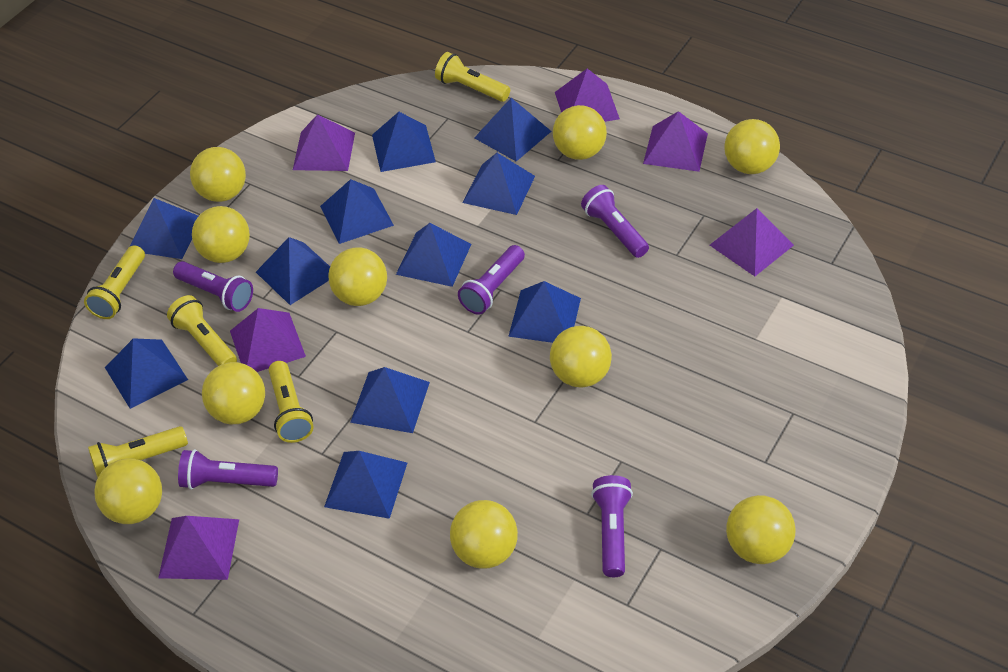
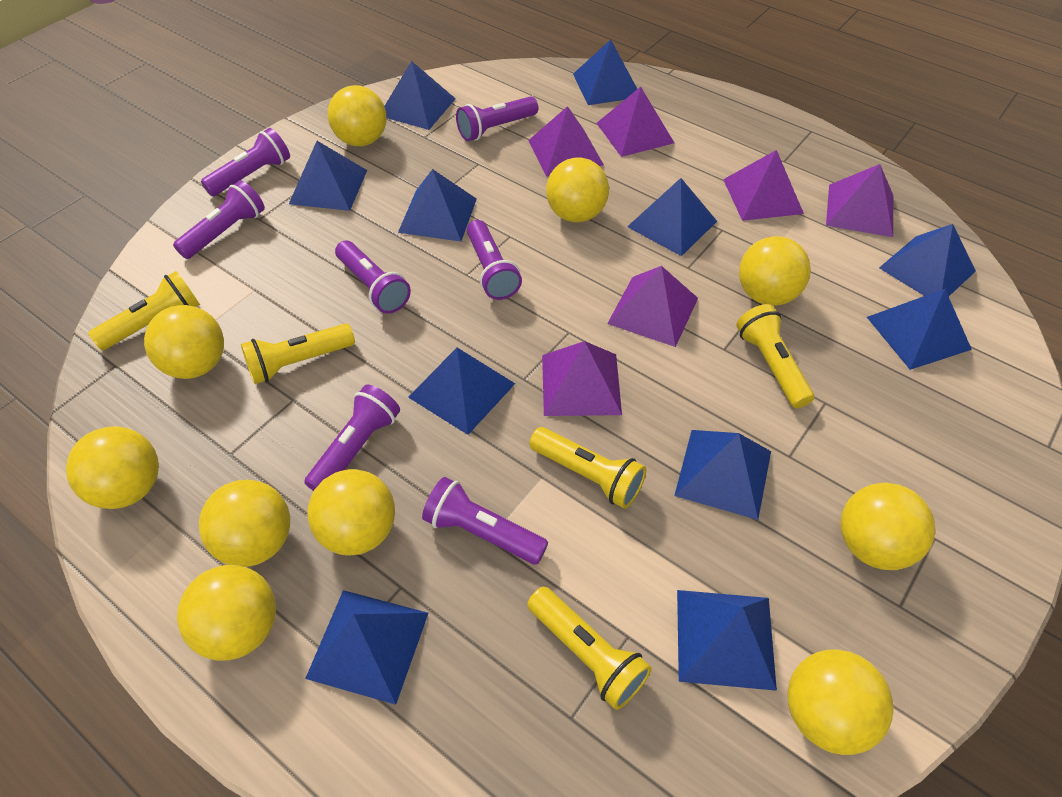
purple flashlight: [173,261,253,312] [178,449,278,489] [458,245,525,315] [581,185,649,258] [591,475,633,577] = 5 -> [173,180,265,259] [201,128,290,196] [304,384,400,491] [335,241,411,314] [422,477,548,565] [456,96,538,141] [467,220,522,300] = 7

